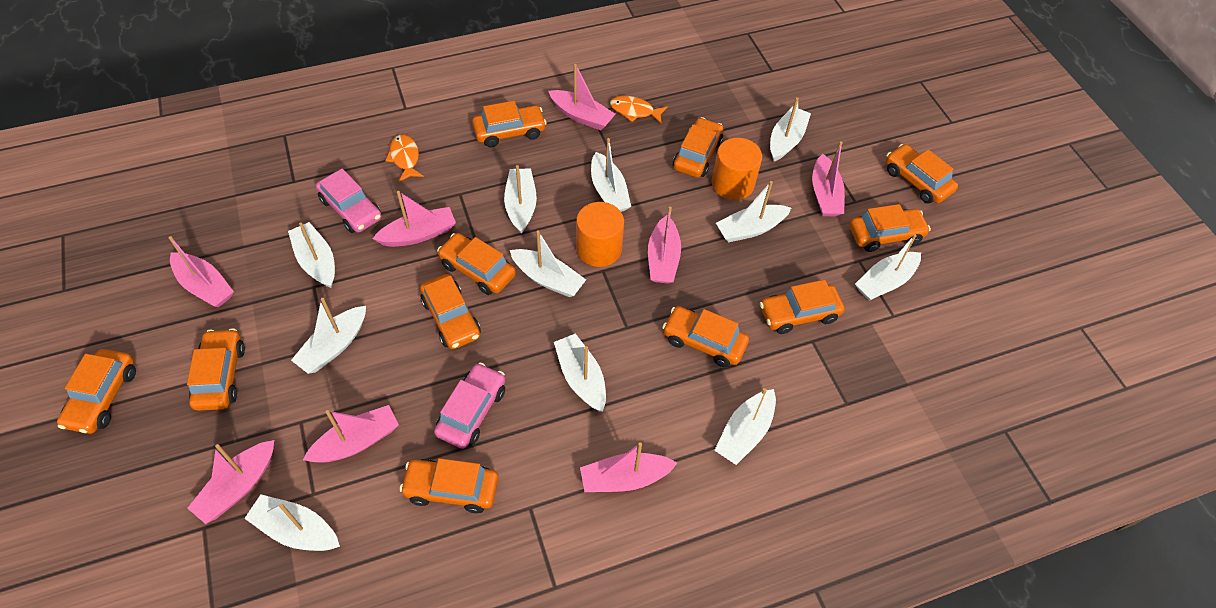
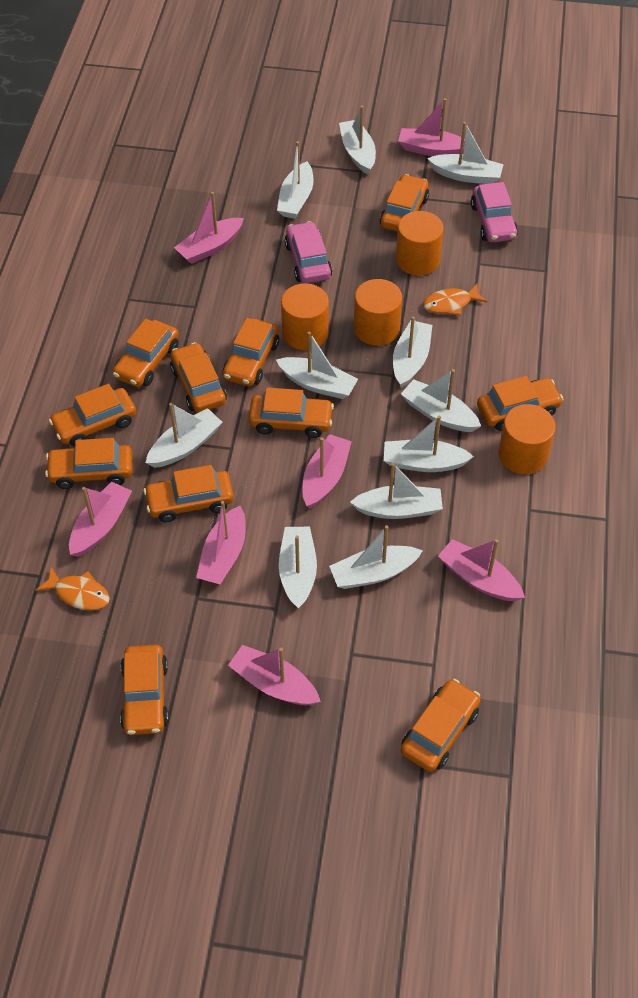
orange cylinder: [576,202,624,267] [712,138,762,200] = 2 -> [281,283,329,350] [354,279,402,346] [396,211,444,276] [498,404,556,474] = 4
pink boat: [169,236,234,307] [188,440,274,524] [303,405,399,463] [373,191,456,247] [549,64,615,130] [580,442,677,492] [648,207,681,284] [812,141,845,216] = 8 -> [69,482,132,557] [174,192,244,264] [196,501,246,584] [228,645,321,705] [302,434,352,508] [398,98,465,156] [438,539,525,601] = 7

